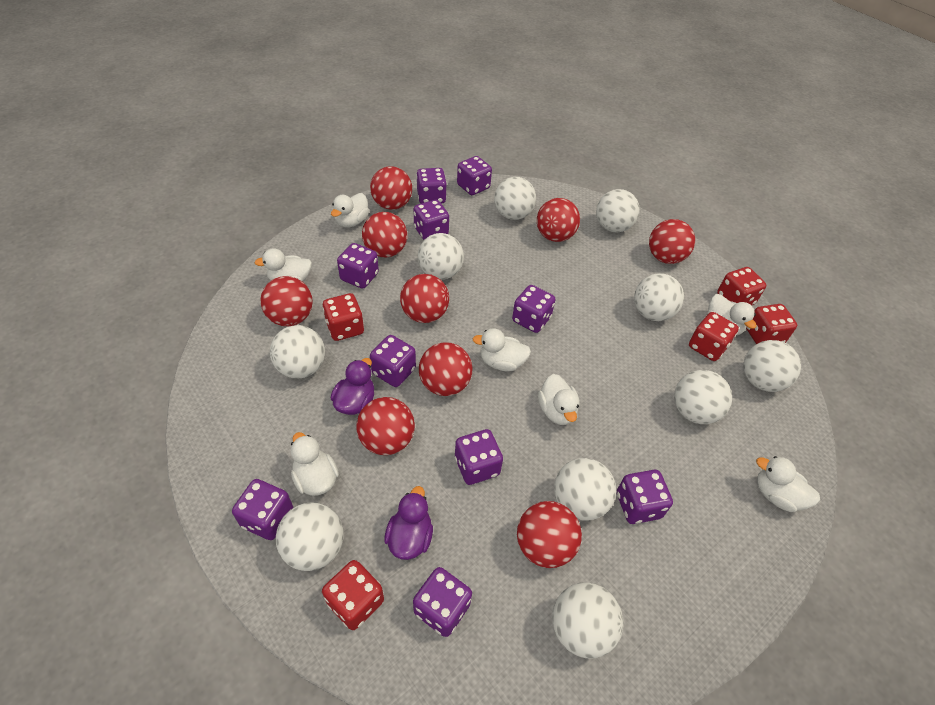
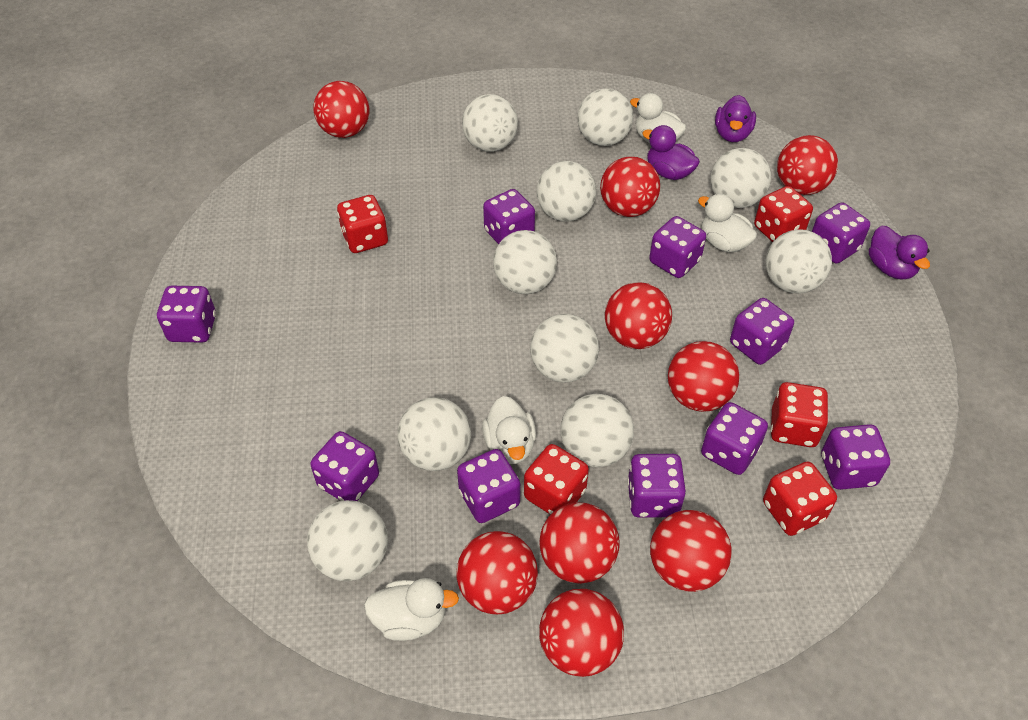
purple duck: [331,358,374,415] [384,486,433,560] = 2 -> [642,125,700,180] [715,95,756,142] [869,226,930,279] = 3
white duck: [254,248,312,282] [291,432,339,496] [331,193,369,228] [473,329,531,371] [538,374,580,425] [707,294,757,335] [756,456,820,512] = 7 -> [364,578,459,641] [482,396,536,464] [630,93,686,143] [698,194,757,252] = 4

